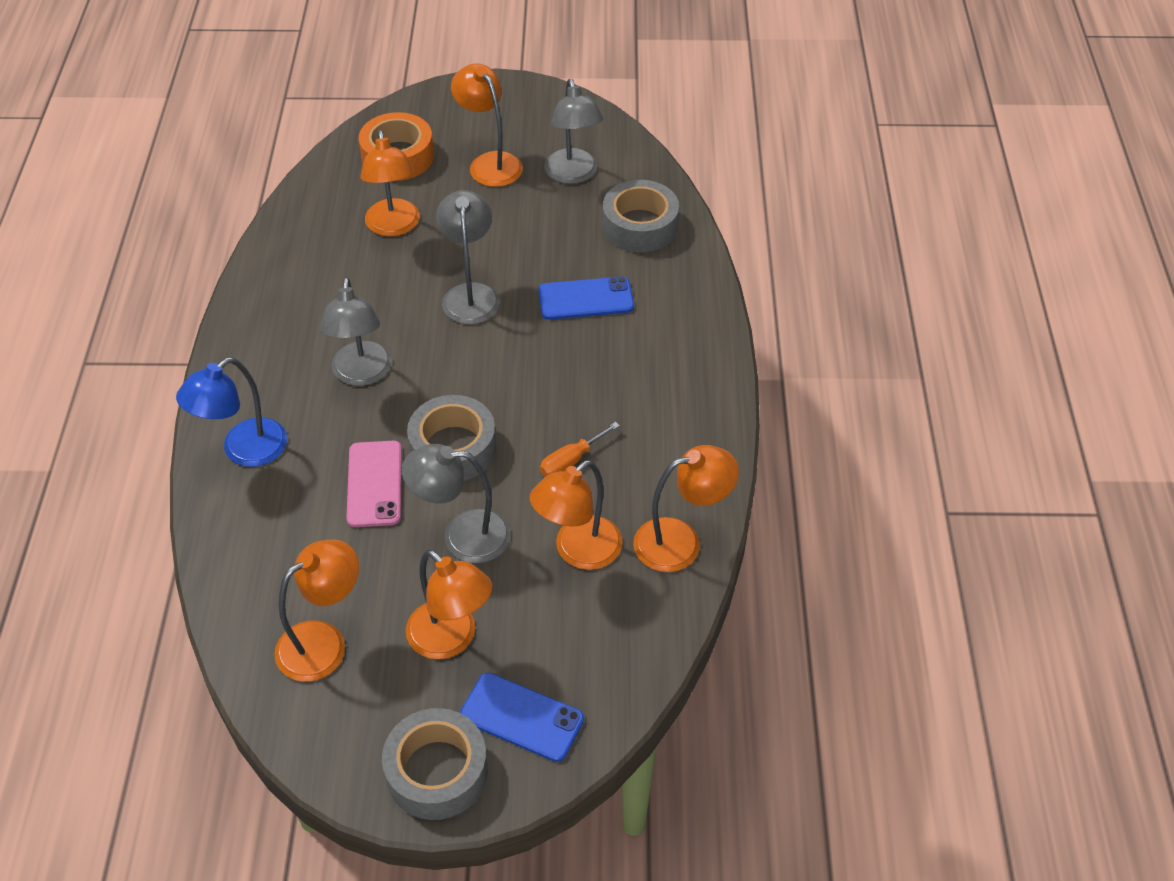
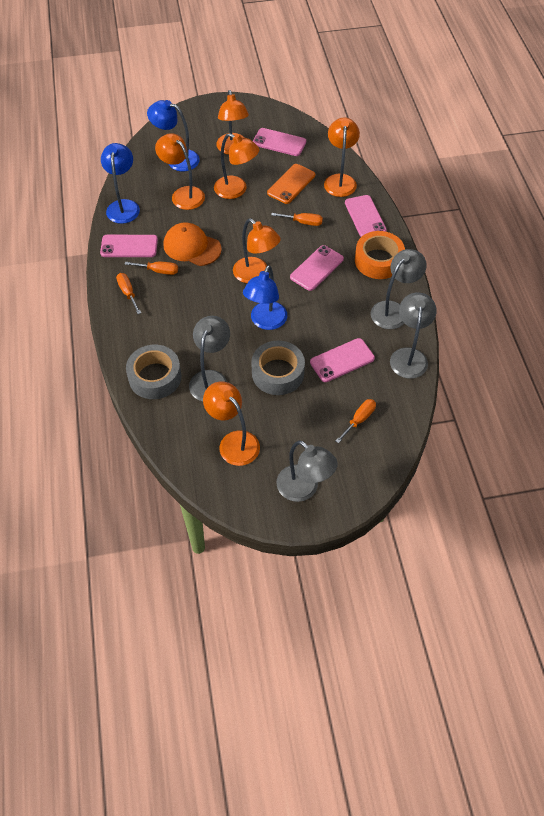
blue lamp: [176,357,287,467] = 1 -> [101,143,140,224] [147,100,200,171] [243,265,287,330] = 3
blue phone: [460,673,584,762] [538,277,634,320] = 2 -> none = 0
grey tape: [382,708,488,820] [407,395,496,481] [602,180,679,252] = 3 -> [126,345,181,399] [251,341,305,395] = 2
orange cap: none = 0 -> [163,222,222,266] = 1
orange phone: none = 0 -> [267,164,315,204] = 1
orange screwdriver: [540,422,620,477] = 1 -> [116,273,141,314] [125,261,178,275] [271,213,323,226] [336,399,376,443] = 4
pink phone: [346,441,401,527] = 1 -> [100,235,158,257] [253,128,306,156] [290,245,344,291] [310,338,375,382] [345,195,387,237] = 5

